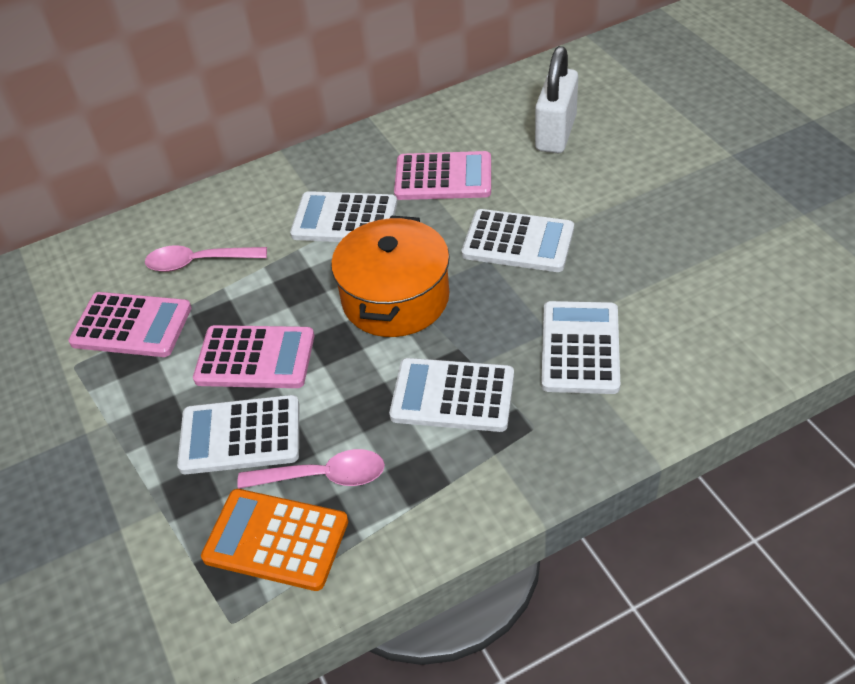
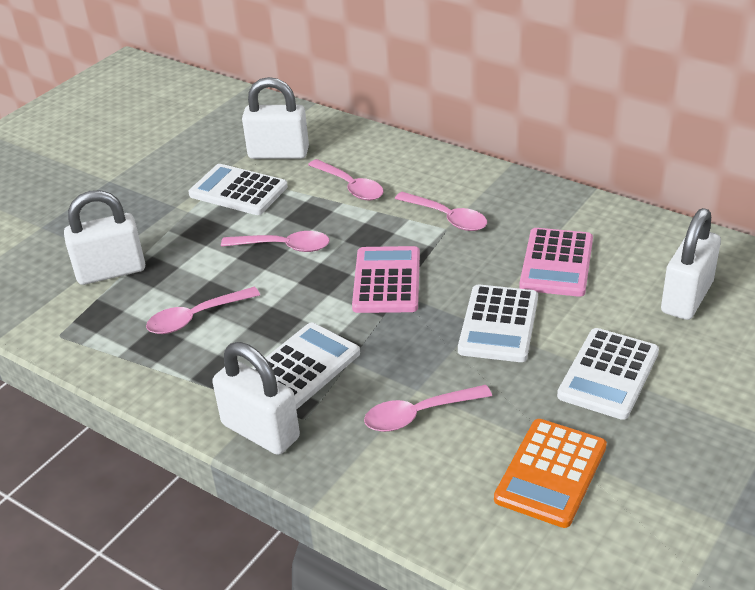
orange pot: [331,216,450,337] = 1 -> none = 0
pink calculator: [68,292,192,357] [193,325,314,388] [394,151,491,200] = 3 -> [352,246,420,313] [519,228,593,297] = 2
pink spoon: [145,245,267,272] [237,449,385,489] = 2 -> [146,287,260,334] [221,231,330,252] [308,159,384,201] [364,385,492,432] [395,192,487,231] = 5
white calculator: [177,395,299,474] [290,191,397,242] [389,358,514,432] [462,209,574,272] [541,301,620,394] = 5 -> [189,164,288,215] [253,322,360,410] [458,284,538,362] [557,328,659,420] = 4
white padlock: [535,46,578,153] = 1 -> [64,190,145,285] [212,342,300,455] [242,77,309,159] [661,208,721,320] = 4

